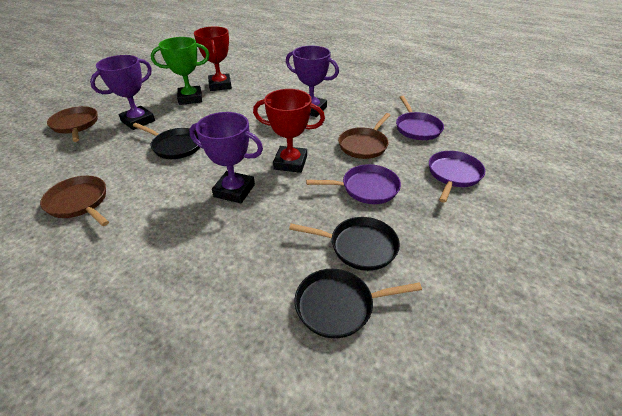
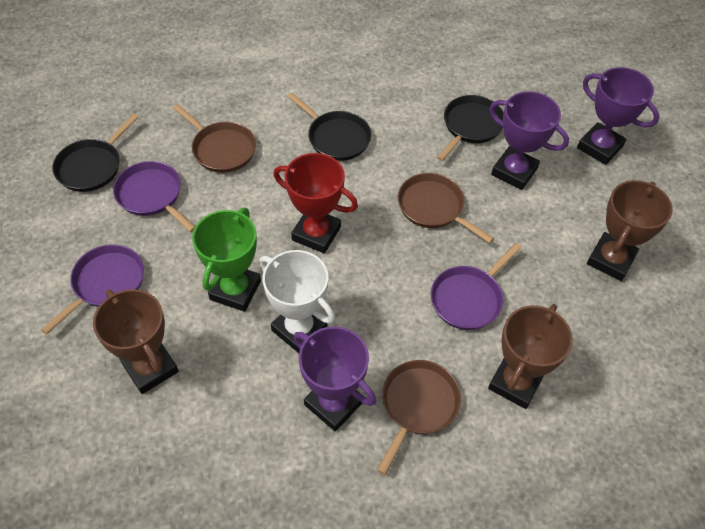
brown trophy: none = 0 -> [93,289,179,394] [488,304,573,409] [587,180,673,281] = 3
red trophy: [194,26,232,91] [253,89,325,173] = 2 -> [273,153,358,254] = 1
white trophy: none = 0 -> [259,250,335,353] = 1

